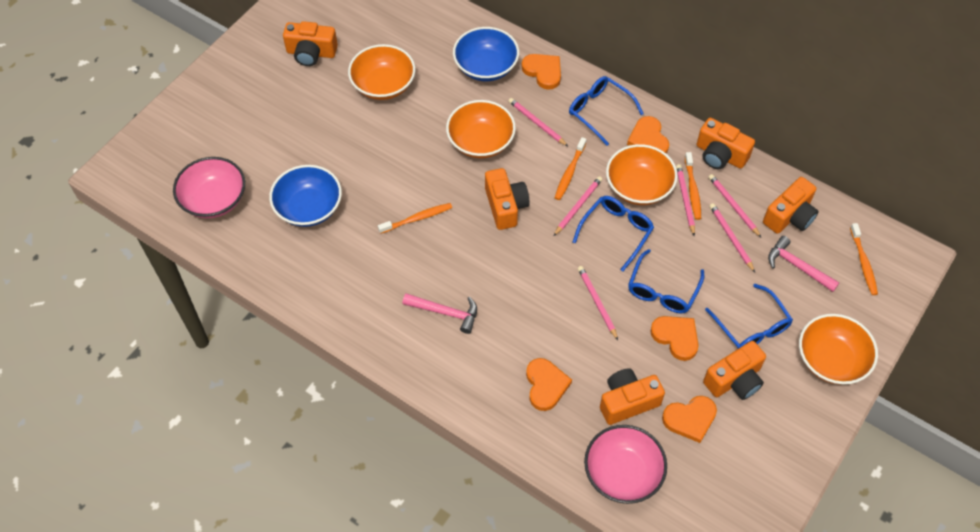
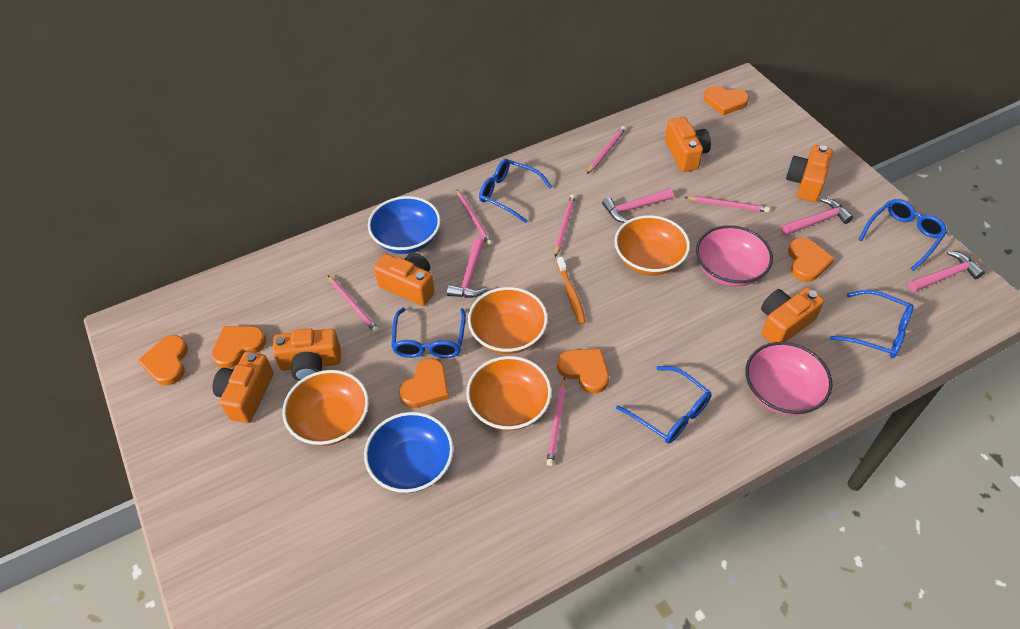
blue glasses: [569,76,644,146] [573,196,654,271] [628,249,704,313] [705,284,793,349] = 4 -> [391,308,466,358] [479,159,552,223] [616,366,712,444] [830,290,914,358] [859,199,947,271] = 5
orange heart: [521,54,561,90] [526,358,572,411] [627,116,669,154] [650,316,699,361] [662,396,717,443] = 5 -> [138,335,188,386] [212,326,266,368] [399,358,449,408] [557,349,609,393] [704,86,749,116] [788,238,835,282] = 6
orange toothbrush: [378,203,452,234] [555,137,586,200] [685,152,701,220] [850,223,878,295] = 4 -> [557,257,586,324] = 1
pink hammer: [402,293,477,334] [768,236,840,292] = 2 -> [447,237,487,298] [602,188,674,223] [781,198,853,235] [908,251,985,292] = 4

